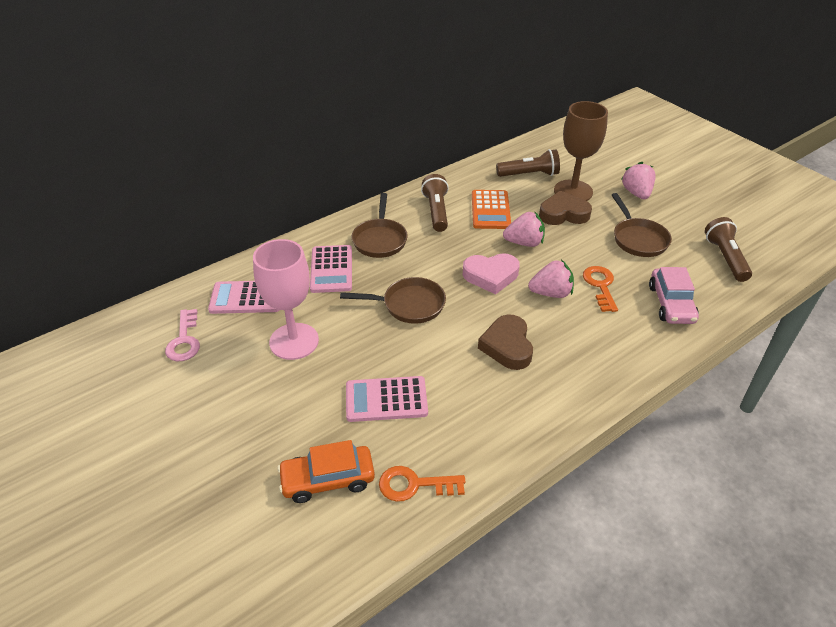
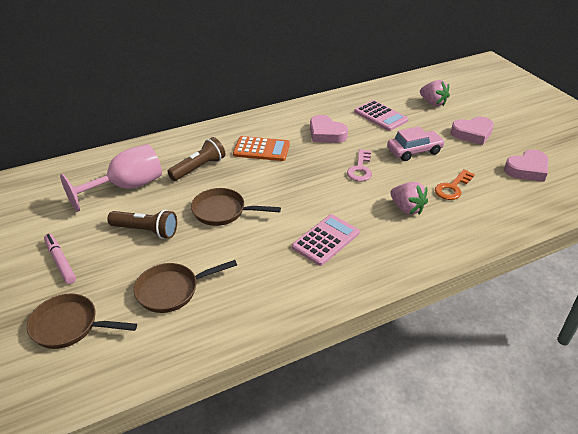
brown flashlight: [421,174,449,232] [496,149,560,177] [705,217,752,282] = 3 -> [107,210,177,239] [167,137,225,181] = 2
brown goblet: [554,101,608,201] = 1 -> none = 0
brown heart: [478,314,533,370] [539,191,592,225] = 2 -> none = 0
orange car: [277,440,375,503] = 1 -> none = 0
orange key: [379,466,466,502] [583,266,618,312] = 2 -> [435,169,475,200] = 1
pink calculator: [208,281,279,314] [310,245,352,293] [346,376,428,422] = 3 -> [292,214,360,266] [354,100,409,131] = 2
pink heart: [463,253,520,295] = 1 -> [310,115,348,143] [451,117,494,145] [504,150,549,182] = 3
pink marker: none = 0 -> [44,234,76,284] = 1
pink strawberry: [503,211,545,247] [528,260,574,298] [621,162,656,200] = 3 -> [390,182,428,215] [420,80,450,106] = 2

